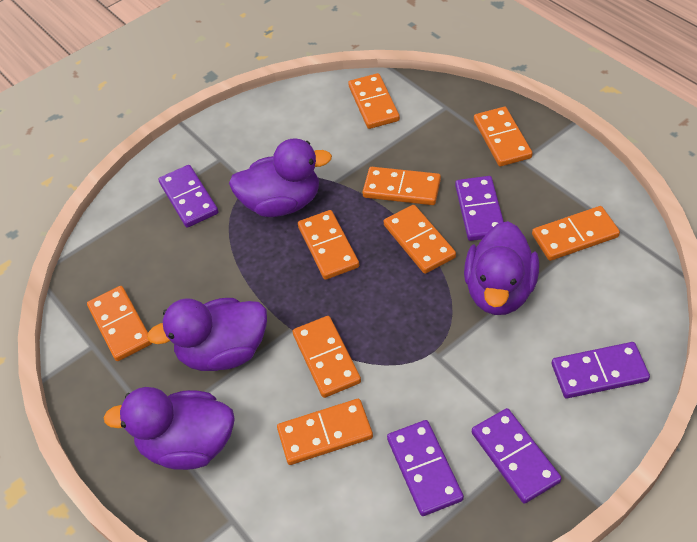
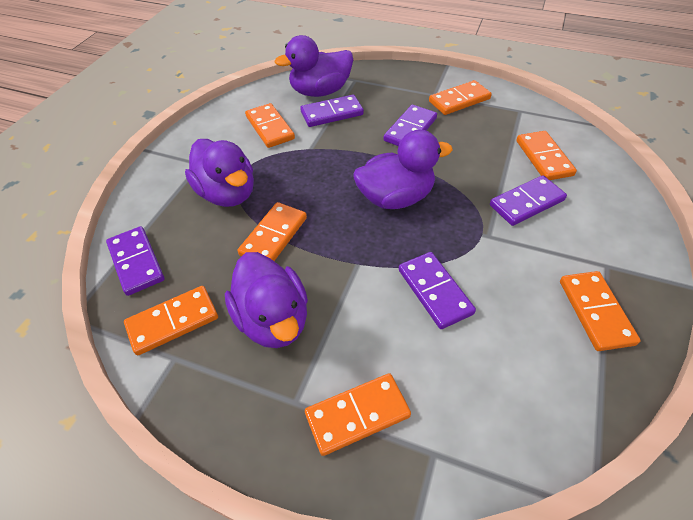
orange domino: [87,286,152,361] [277,399,373,465] [293,316,361,398] [298,210,359,280] [348,73,400,129] [363,167,441,205] [384,205,456,274] [474,107,533,166] [532,206,620,261] = 9 -> [124,286,218,356] [238,202,307,261] [245,103,295,148] [305,373,411,456] [429,80,492,115] [516,131,577,180] [560,271,641,351] = 7

